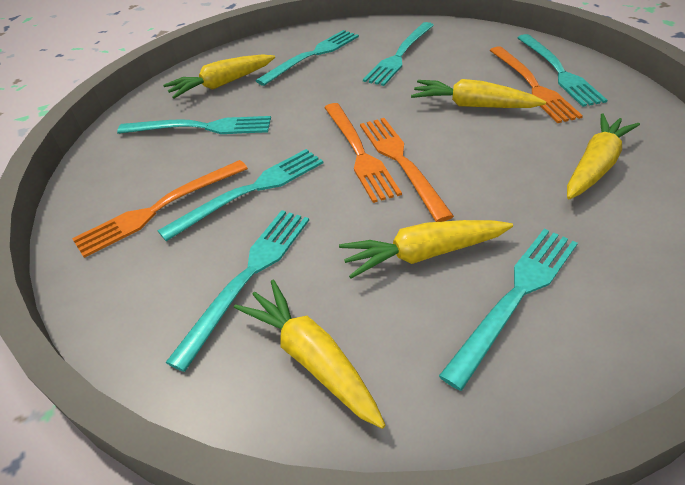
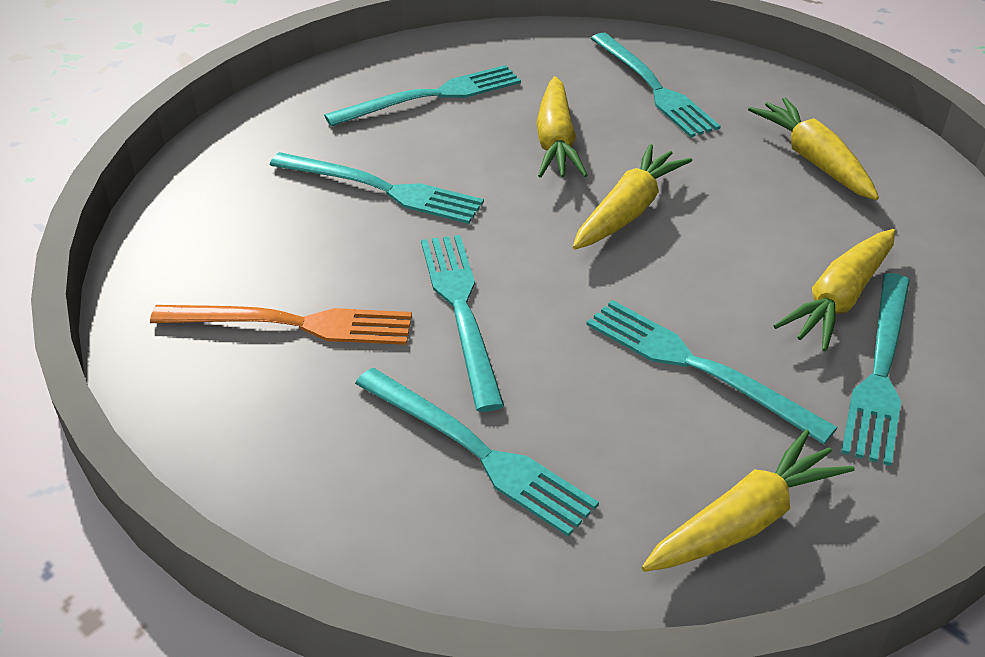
orange fork: [72,160,248,258] [324,103,402,203] [360,118,454,222] [490,46,583,123] = 4 -> [150,305,412,345] = 1

